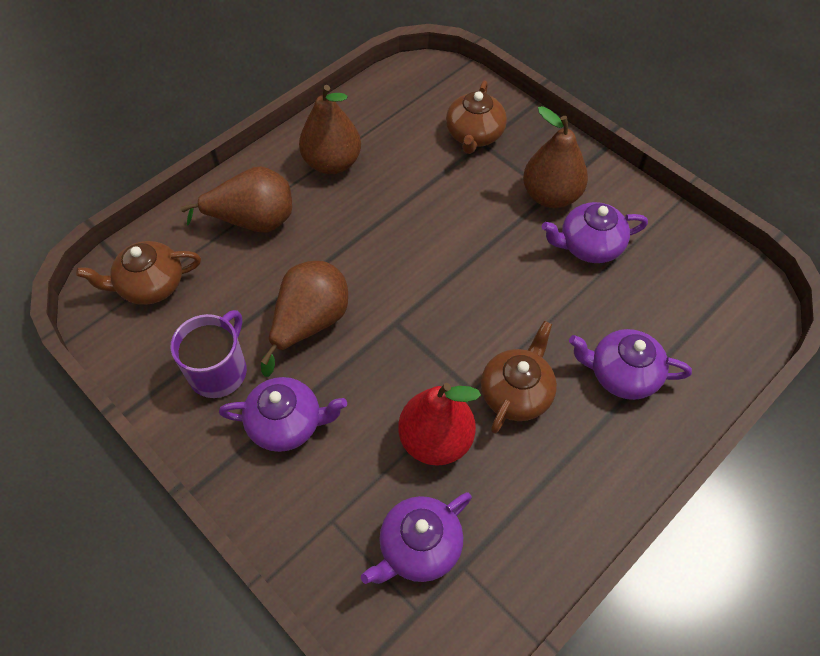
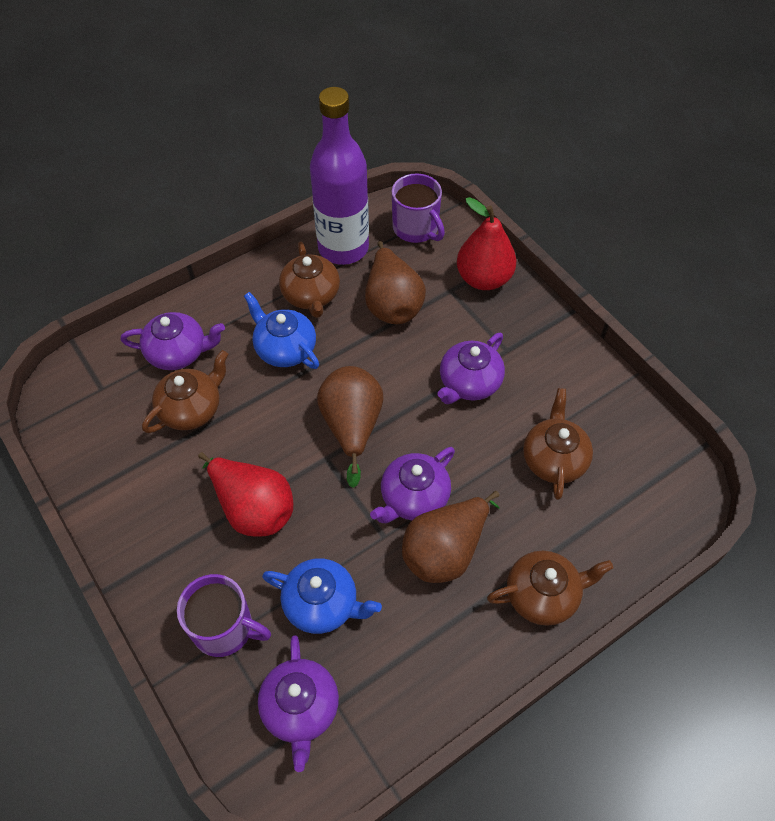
blue teapot: none = 0 -> [244,292,319,369] [262,558,382,634] = 2
brown pear: [181,167,292,233] [261,261,348,377] [299,85,361,174] [523,106,588,208] = 4 -> [317,366,383,488] [365,241,426,324] [402,491,500,583] = 3
brown teapot: [76,241,201,305] [446,81,507,154] [481,321,557,434] = 3 -> [142,350,229,433] [279,242,340,318] [487,551,613,626] [523,388,593,500] = 4
purple bottle: none = 0 -> [310,87,369,265] = 1
purple mug: [171,310,247,398] = 1 -> [177,574,271,657] [392,173,445,243] = 2
red pear: [398,383,481,466] = 1 -> [198,452,293,537] [457,197,516,290] = 2

